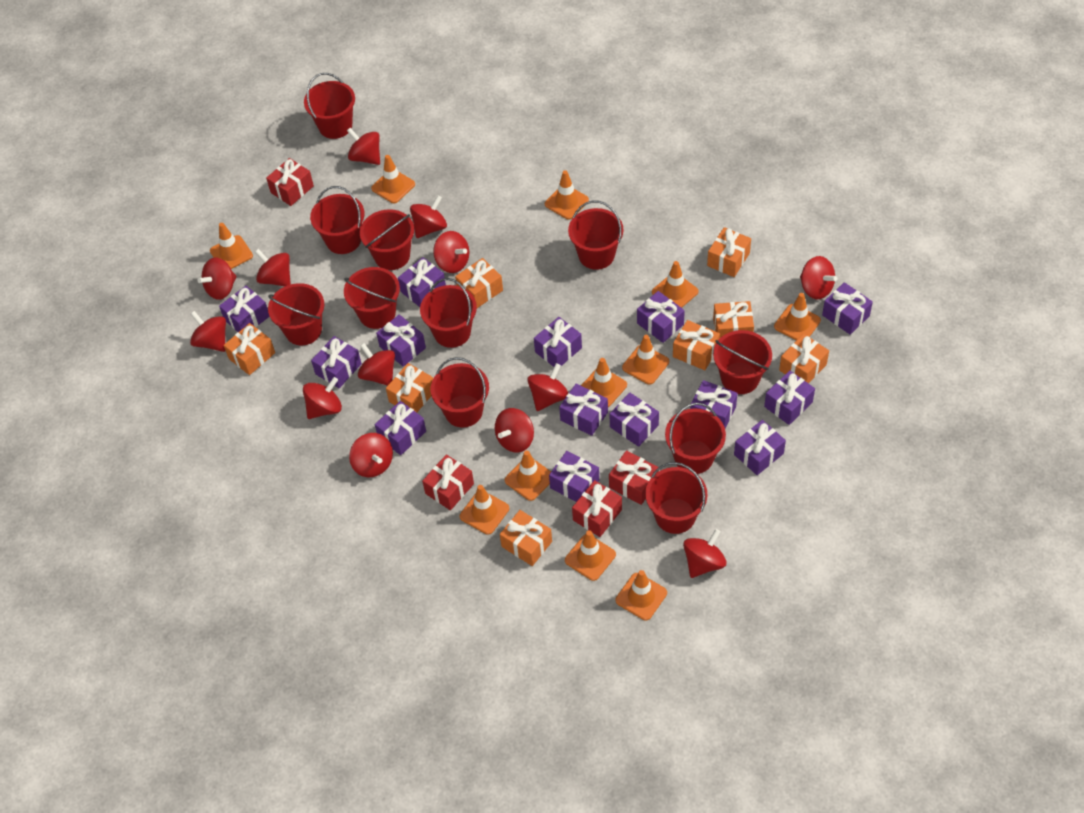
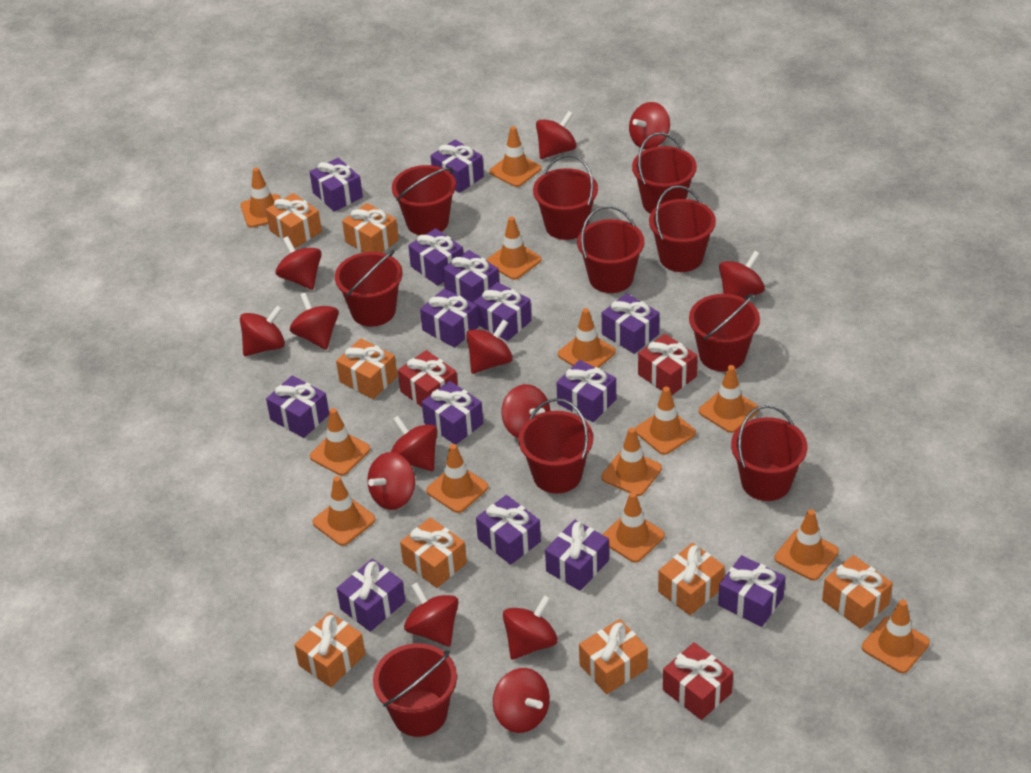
orange traffic cone: [210,223,253,269] [371,155,415,203] [460,485,509,535] [505,450,551,501] [545,170,589,220] [565,530,616,581] [581,358,627,407] [616,570,667,620] [622,335,669,385] [652,261,698,308] [774,293,821,341] = 11 -> [240,168,281,228] [310,408,370,476] [313,476,376,546] [426,444,488,513] [487,216,541,280] [490,126,541,187] [558,308,616,368] [601,428,662,496] [602,492,665,563] [635,387,696,455] [699,365,759,433] [775,509,839,581] [862,600,930,673] = 13
red bucket: [268,283,324,345] [304,73,355,139] [310,186,364,254] [344,267,400,329] [360,209,414,270] [420,278,477,348] [431,357,489,428] [568,200,624,270] [645,462,707,534] [665,403,726,474] [713,330,772,394] = 11 -> [335,250,403,327] [373,643,457,737] [392,165,456,235] [518,398,593,494] [533,155,598,240] [577,206,645,293] [632,132,697,214] [649,185,716,272] [689,294,760,372] [731,405,807,501] = 10
red gift: [266,158,314,206] [422,454,474,510] [572,480,622,537] [609,450,659,505] = 4 -> [398,350,458,407] [638,334,698,395] [663,642,733,720] = 3

